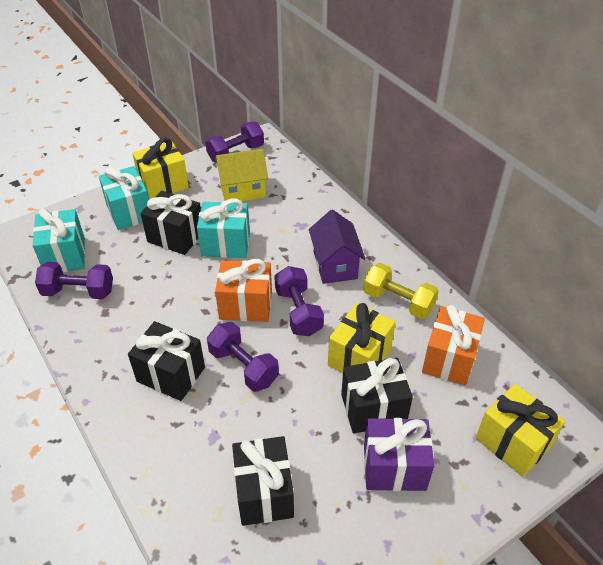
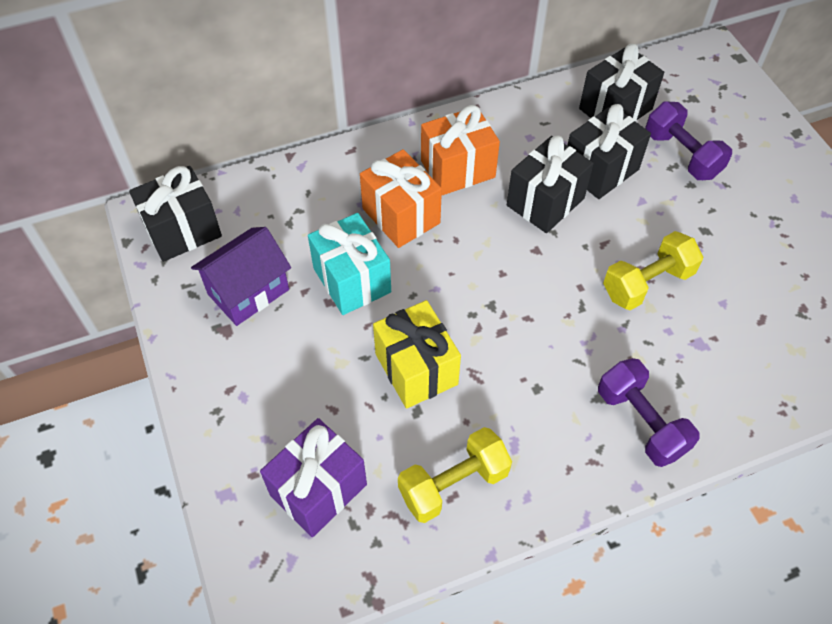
purple dumbbell: [35,262,113,299] [205,122,264,163] [207,322,279,392] [274,266,324,336] = 4 -> [598,358,700,467] [645,102,732,180] = 2
turquoise gift: [33,208,85,272] [99,166,149,230] [197,199,250,258] = 3 -> [308,213,391,315] = 1
yellow dumbbell: [363,263,439,319] = 1 -> [398,427,512,523] [603,231,703,310] = 2
yellow gift: [132,138,189,199] [328,303,395,373] [476,384,565,477] = 3 -> [373,300,461,409] = 1
yellow house: [215,149,268,201] = 1 -> none = 0

